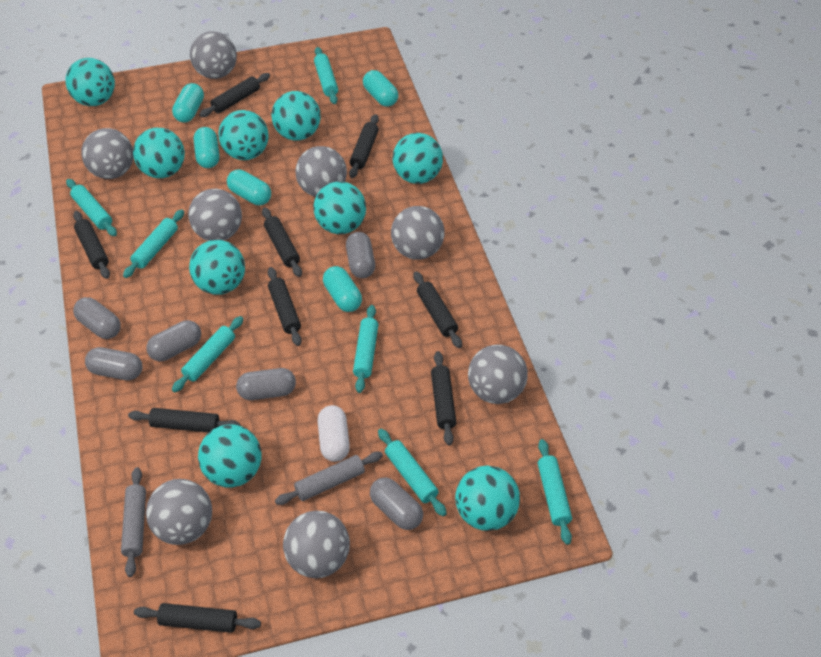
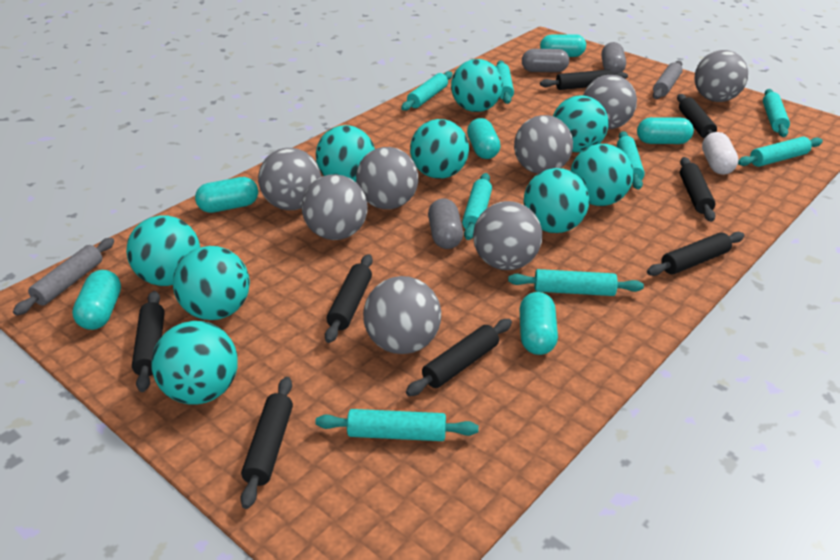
black rolling pin: [73,211,110,279] [128,408,240,433] [134,603,261,633] [199,73,270,117] [262,208,302,277] [268,267,302,346] [349,114,379,178] [413,271,462,348] [431,351,456,445] = 9 -> [132,291,165,392] [240,377,293,509] [325,254,373,343] [406,319,512,396] [540,69,628,90] [647,232,745,276] [677,94,717,139] [680,157,716,222] = 8
grey capsule: [73,297,121,339] [85,347,142,380] [146,320,201,361] [236,368,296,400] [346,232,375,278] [370,477,423,530] = 6 -> [428,198,463,249] [522,49,569,72] [601,42,626,75] = 3
turquoise capsule: [172,83,204,123] [194,127,219,168] [227,169,271,205] [323,266,362,312] [363,70,398,107] = 5 -> [72,270,121,330] [195,177,258,213] [467,118,501,159] [520,292,558,355] [540,34,586,57] [637,117,694,144] = 6
turquoise rolling pin: [66,179,117,236] [123,209,184,278] [172,316,243,392] [314,47,338,104] [353,305,378,393] [378,429,447,516] [538,439,572,545] = 7 -> [315,409,479,441] [401,71,453,111] [462,173,492,240] [496,60,514,104] [508,269,644,296] [617,131,645,190] [738,137,823,167] [763,89,790,137] = 8

